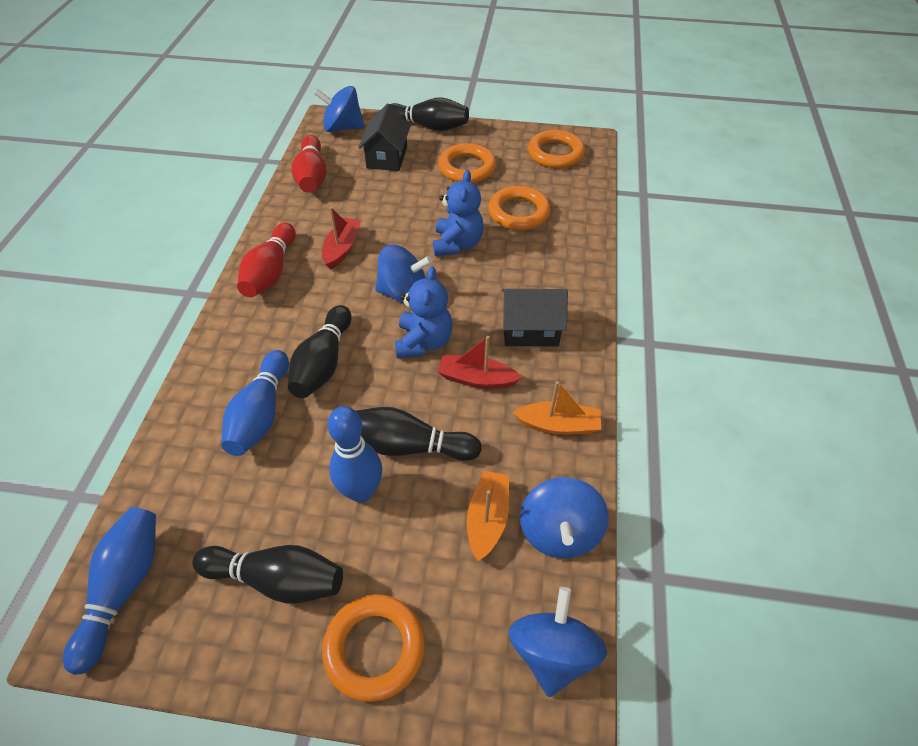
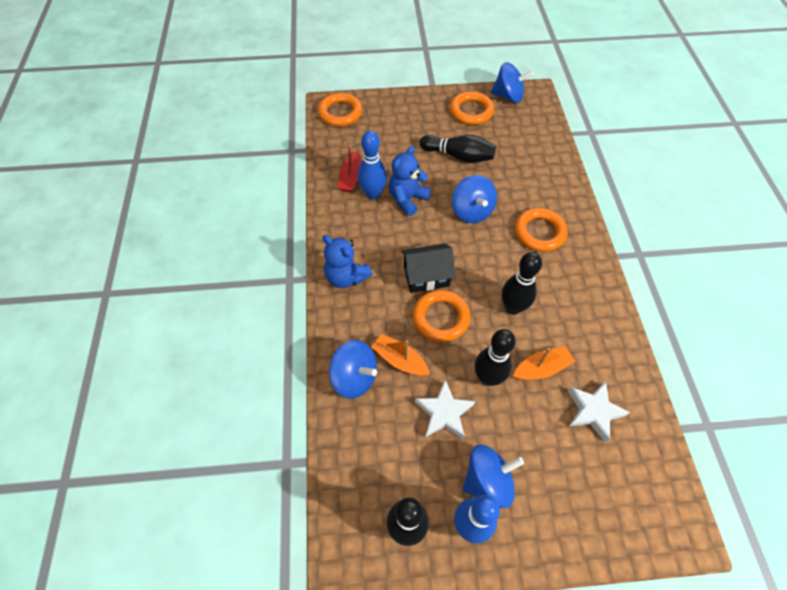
black house: [358,103,411,171] [502,289,568,346] = 2 -> [401,243,455,293] = 1
blue bowling pin: [63,507,156,675] [221,350,289,456] [327,406,382,503] = 3 -> [358,131,387,200] [454,495,500,544] = 2
red boat: [322,207,361,270] [438,336,522,389] = 2 -> [338,142,362,192] = 1
red bowling pin: [237,223,296,297] [291,135,327,193] = 2 -> none = 0
white star: none = 0 -> [415,380,475,439] [568,381,630,443] = 2

